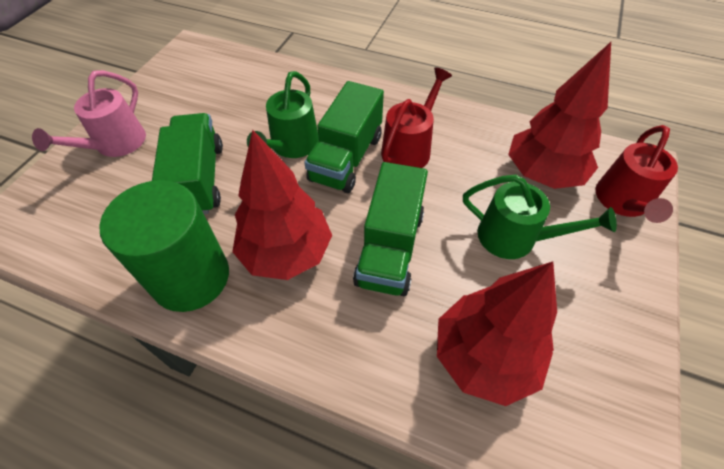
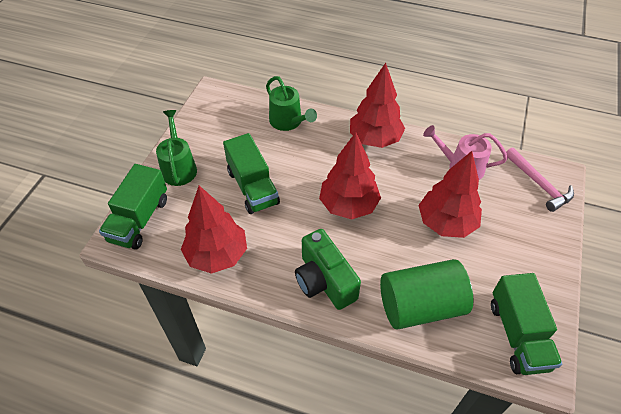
green camera: none = 0 -> [295,229,361,310] = 1
pink hammer: none = 0 -> [506,148,574,212] = 1
red tree: [232,130,332,280] [437,261,557,406] [508,42,611,189] = 3 -> [181,186,247,274] [319,132,381,219] [350,63,405,148] [418,151,482,238] = 4
red watering can: [381,67,452,168] [596,125,678,223] = 2 -> none = 0

